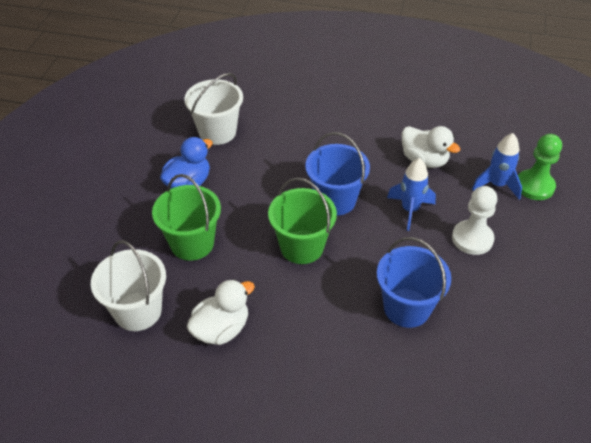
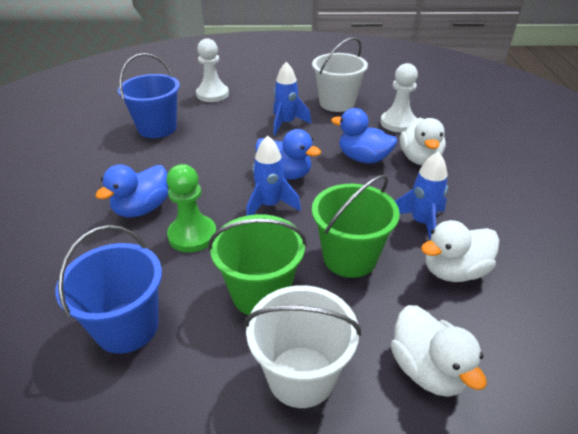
blue duck: [160,137,213,189] = 1 -> [95,164,168,218] [255,129,321,180] [331,108,397,164] = 3
blue rocket: [387,158,436,231] [472,133,522,199] = 2 -> [246,135,301,216] [273,62,311,135] [395,151,448,241] = 3
white duck: [186,279,255,345] [402,126,460,168] = 2 -> [391,305,487,397] [400,118,446,165] [421,220,499,282] = 3
white pawn: [452,186,497,255] = 1 -> [196,38,229,102] [381,63,418,133] = 2

